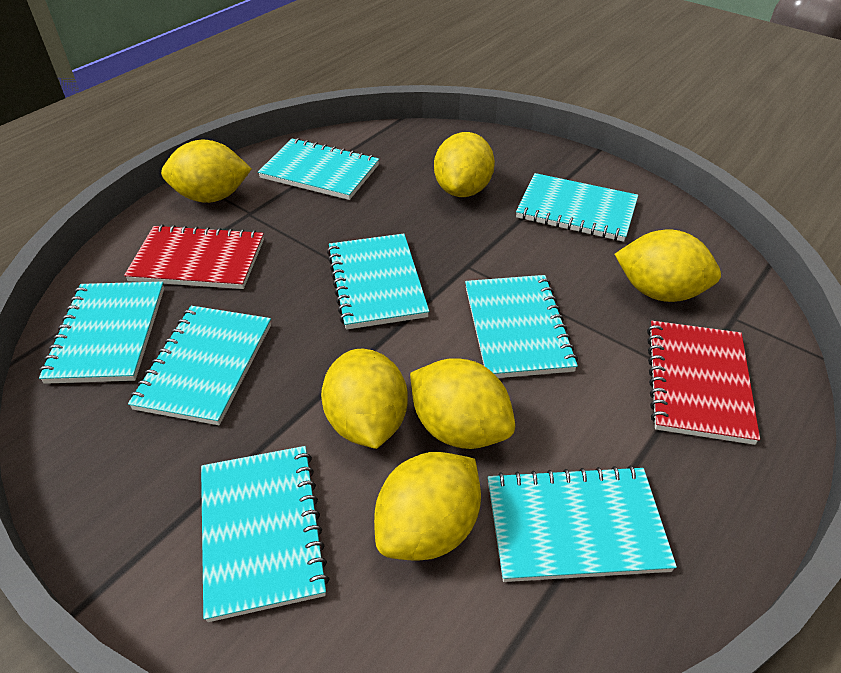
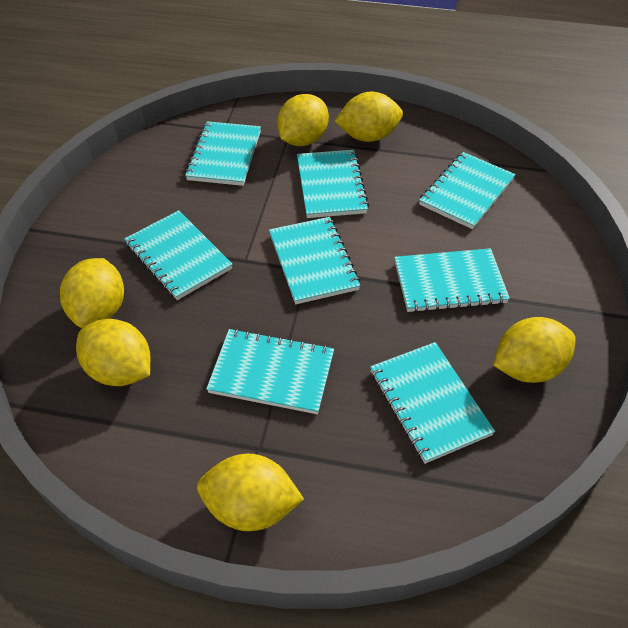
red notebook: [124,224,264,289] [647,321,760,445] = 2 -> none = 0

